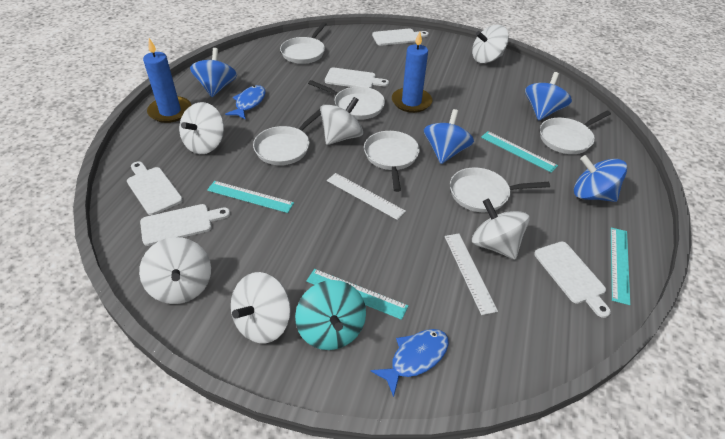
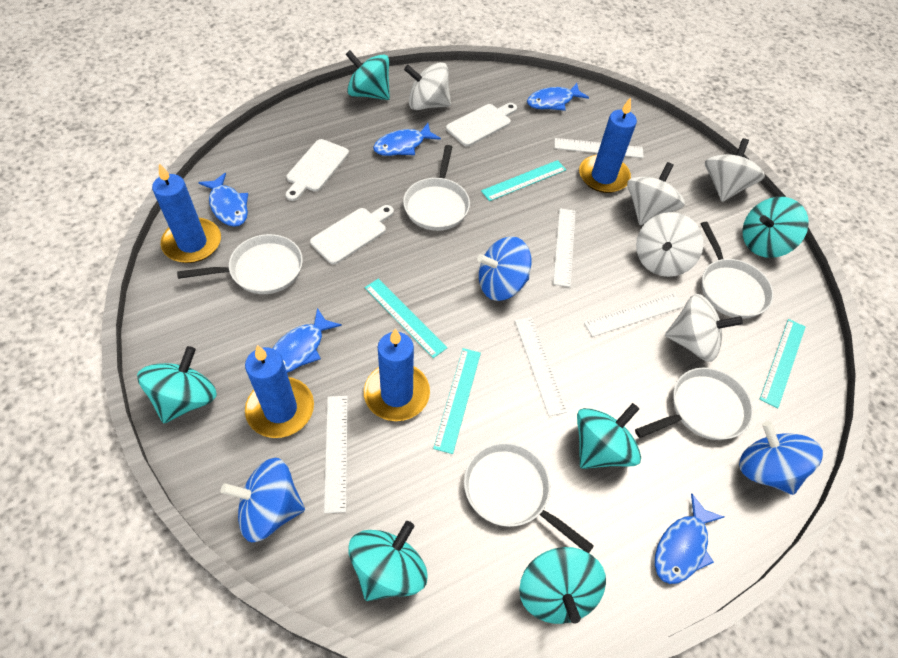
blue candle: [143,38,191,123] [392,31,432,113] = 2 -> [152,163,221,263] [245,345,314,438] [364,329,430,421] [579,97,637,193] = 4
blue fish: [225,85,266,120] [370,329,449,397] = 2 -> [198,173,248,227] [272,308,342,373] [373,123,441,156] [527,83,589,111] [655,494,724,584] = 5
blue spinning top: [190,48,237,97] [424,109,474,164] [525,72,572,120] [574,155,627,202] = 4 -> [221,458,305,542] [477,236,531,301] [739,421,823,495] = 3
turquoise spinning top: [295,280,366,350] = 1 -> [137,346,217,423] [345,50,390,100] [348,521,427,601] [519,547,606,624] [577,403,641,469] [743,197,809,258] = 6
white cutting board: [127,161,183,215] [140,204,230,246] [325,67,389,88] [372,29,429,46] [534,242,611,318] = 5 -> [286,139,349,201] [310,205,394,264] [446,103,517,147] = 3
white pan: [253,109,321,165] [280,22,326,64] [308,80,385,120] [364,131,420,192] [450,167,550,212] [540,111,611,154] = 6 -> [177,234,303,294] [403,145,470,231] [464,443,594,553] [635,368,753,440] [701,222,774,319] = 5
white ruler: [327,173,406,220] [445,234,498,315] = 2 -> [324,396,348,513] [515,317,567,416] [553,208,576,287] [555,138,644,158] [584,293,684,337] = 5
white spinning top: [139,237,211,304] [179,102,224,154] [231,272,291,343] [320,97,363,145] [472,25,509,63] [472,198,530,259] = 6 -> [404,62,451,110] [627,162,685,225] [636,212,703,277] [665,294,743,362] [705,138,765,202] = 5

